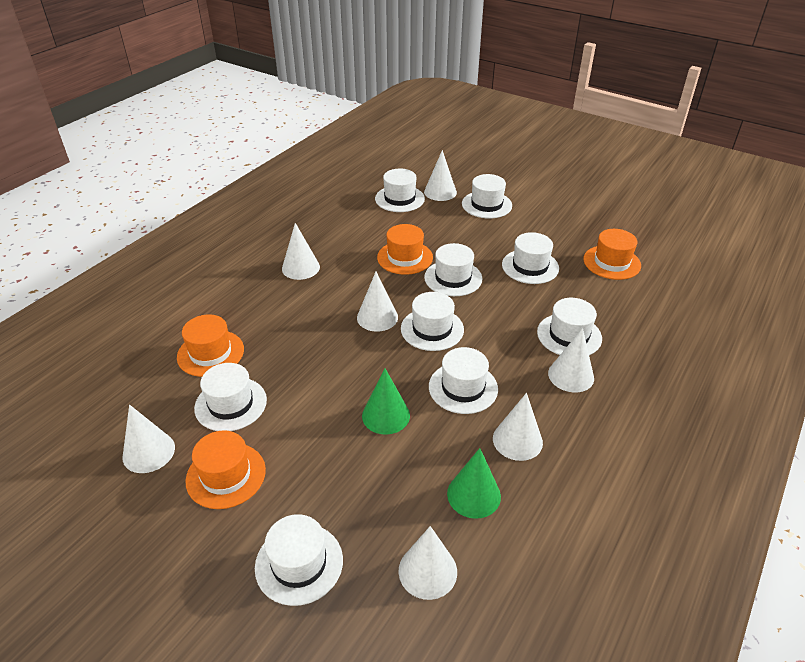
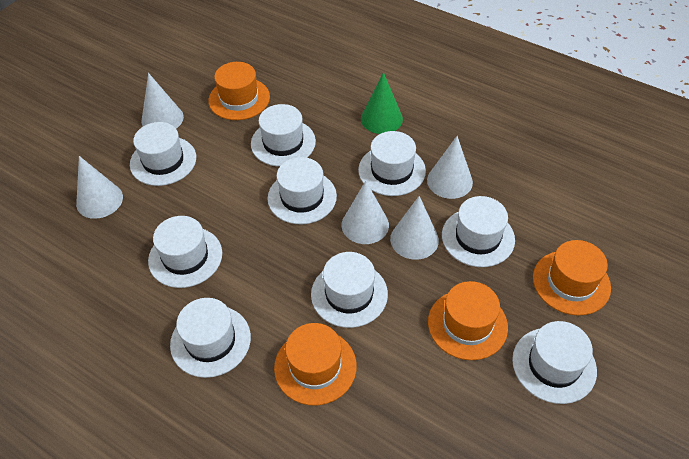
green cone: [362,368,410,435] [447,448,501,519] = 2 -> [361,72,403,134] = 1
white cone: [123,405,175,473] [282,223,320,280] [357,272,398,332] [399,526,457,600] [424,150,457,201] [493,393,543,461] [548,328,594,392] = 7 -> [76,156,123,219] [142,73,184,129] [342,181,389,244] [390,196,439,260] [427,136,473,199] = 5

